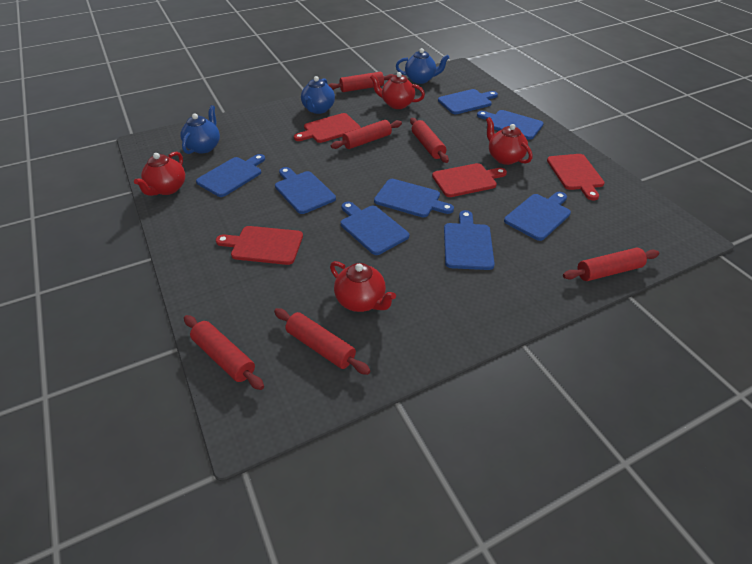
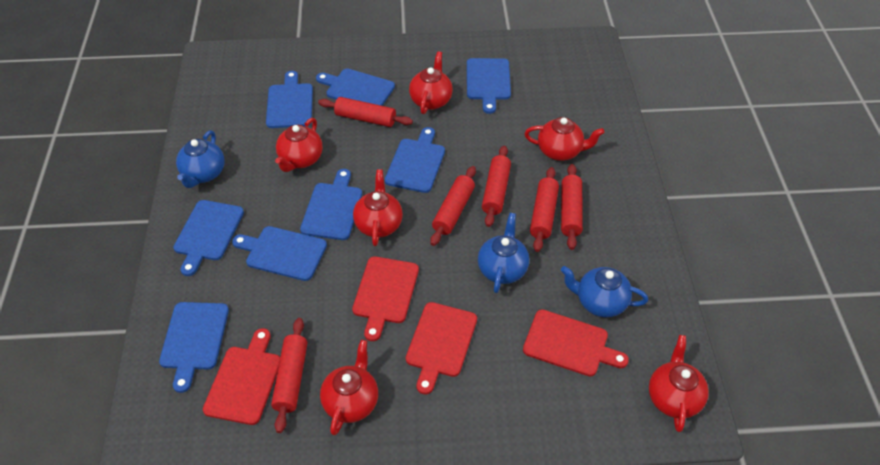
red teapot: [134,152,185,196] [330,261,396,312] [370,72,425,109] [486,117,532,165] = 4 -> [275,118,323,172] [320,340,378,436] [353,169,403,246] [409,51,453,114] [525,117,604,161] [649,335,709,432] = 6

